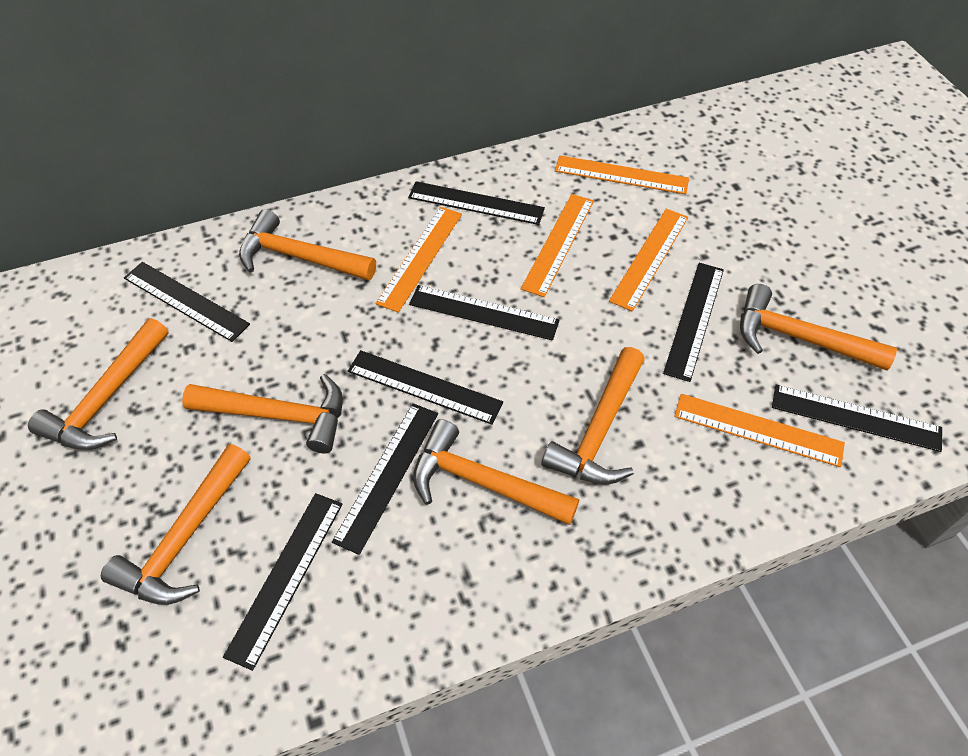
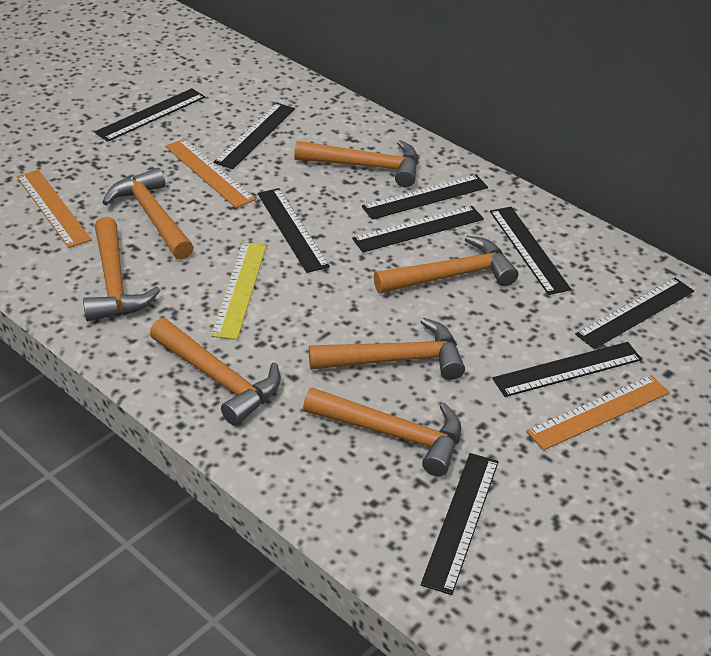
black ruler: [124,262,250,342] [223,493,343,671] [332,403,438,555] [348,350,503,425] [408,181,545,225] [409,285,560,341] [663,263,724,382] [772,385,942,452] = 8 -> [94,88,205,142] [214,103,295,169] [258,188,330,273] [352,206,484,253] [362,175,488,220] [421,453,499,595] [490,207,571,295] [492,342,642,397] [575,278,694,349] = 9
orange ruler: [375,207,462,313] [521,194,594,297] [555,155,689,194] [609,209,688,312] [674,394,845,467] = 5 -> [17,170,92,248] [165,139,256,208] [526,375,670,450] = 3
yellow ruler: none = 0 -> [211,242,267,340] = 1

